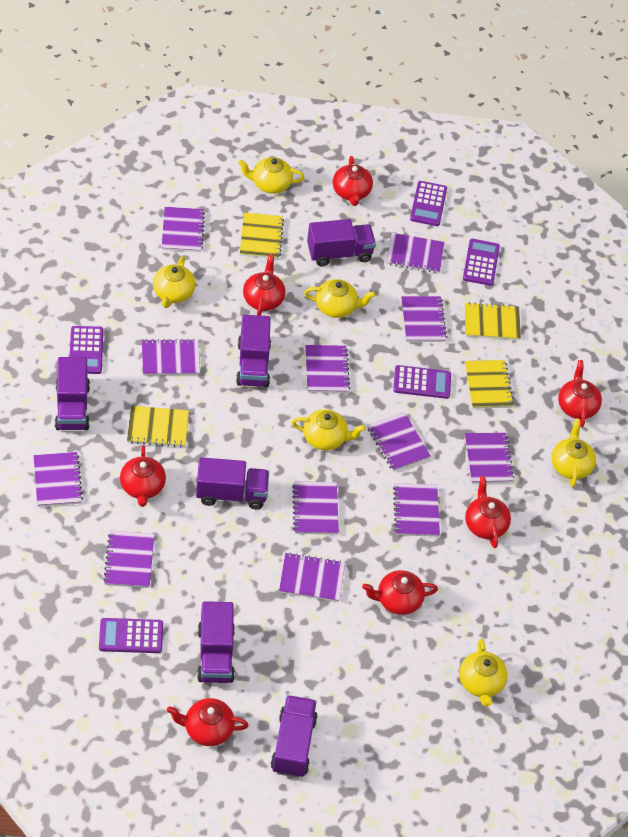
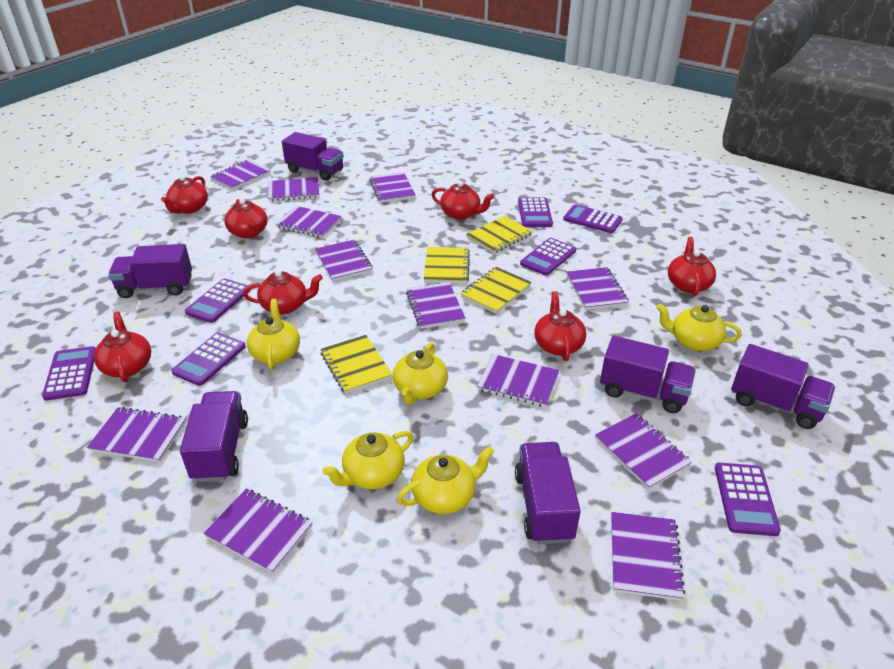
purple calculator: [69,326,104,374] [99,618,163,653] [393,365,451,399] [410,181,447,226] [463,239,500,286] = 5 -> [42,346,96,401] [171,332,246,386] [185,278,251,323] [518,197,553,227] [520,238,576,276] [563,204,623,233] [715,463,781,536] = 7
yellow teapot: [153,256,195,308] [238,157,304,194] [292,409,366,451] [304,279,375,318] [459,639,507,707] [551,418,596,488] = 6 -> [247,299,300,370] [322,431,413,490] [393,342,448,404] [397,446,494,514] [656,304,742,351] = 5

